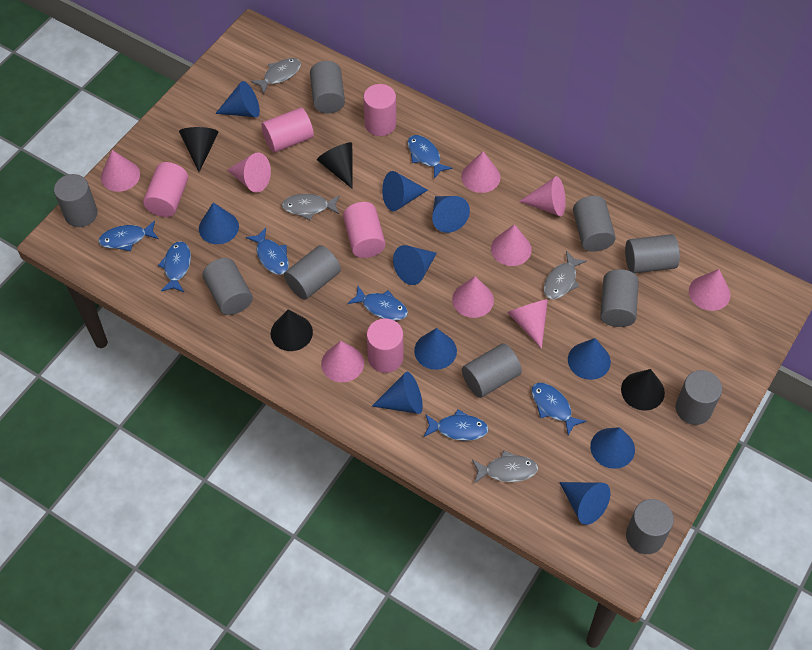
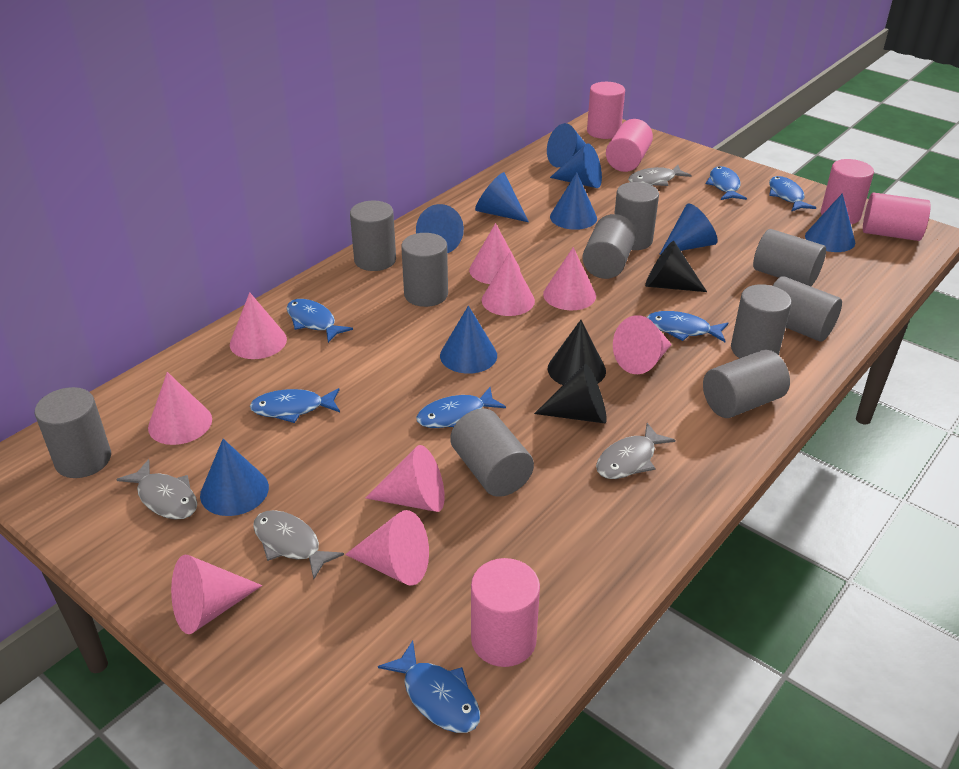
black cone: [179,127,218,172] [271,310,313,351] [317,142,353,189] [621,369,665,410] = 4 -> [534,364,607,423] [547,320,606,385] [645,241,707,292] = 3
blue cone: [199,203,239,244] [215,81,260,117] [372,372,423,414] [382,171,428,211] [393,245,437,285] [414,328,457,370] [432,196,470,233] [559,482,610,525] [568,338,611,380] [590,427,635,469] = 10 -> [200,439,269,516] [416,204,464,253] [440,306,497,374] [475,172,529,222] [547,123,586,167] [550,143,602,188] [550,172,597,230] [659,203,718,255] [805,193,855,252] = 9

